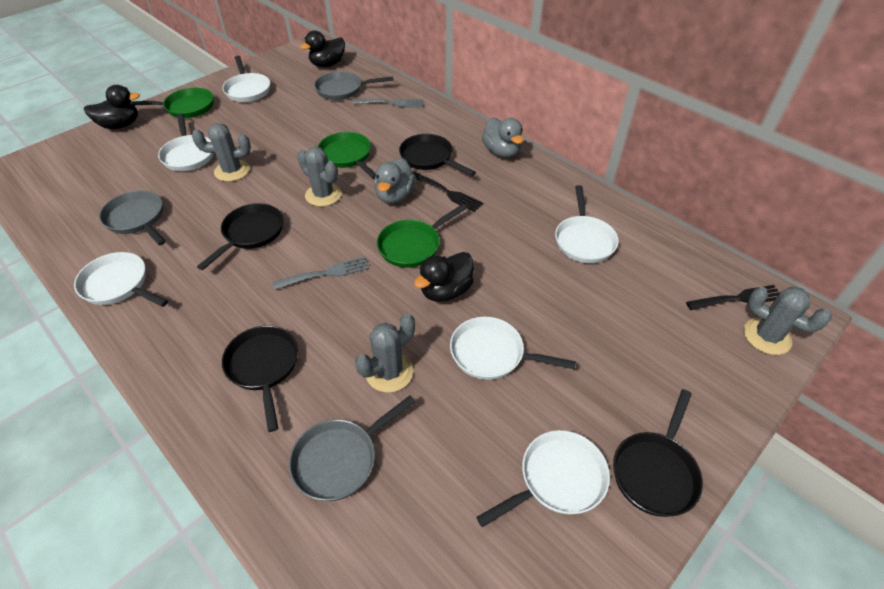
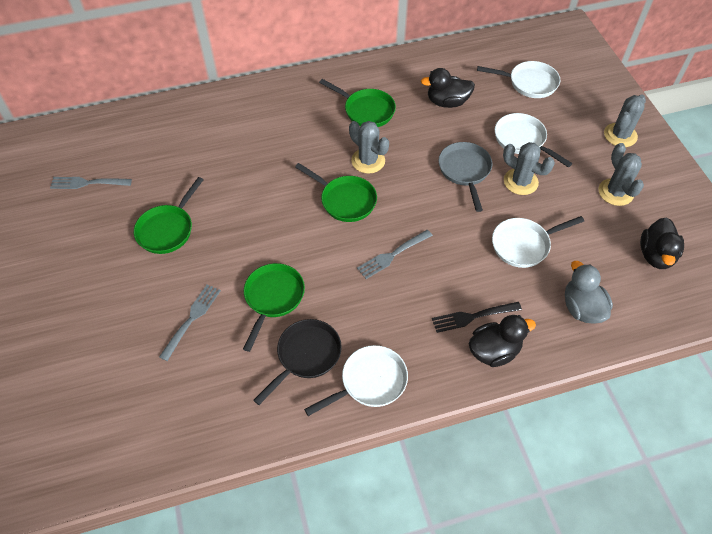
black fork: [413,172,483,212] [686,285,780,310] = 2 -> [432,302,522,333] = 1
black pan: [197,203,283,270] [222,325,298,432] [399,134,476,176] [613,389,703,517] = 4 -> [253,319,342,405] = 1
green pan: [131,88,214,118] [318,132,376,179] [377,204,467,268] = 3 -> [134,177,203,254] [243,263,305,352] [295,163,377,222] [319,79,396,127] = 4
grey duck: [374,158,416,204] [482,117,523,158] = 2 -> [565,261,613,324] = 1
grey fork: [272,256,369,290] [353,99,423,107] = 2 -> [50,177,132,189] [159,284,221,361] [357,230,433,279] = 3
grey pan: [99,190,166,245] [289,395,416,501] [314,71,393,100] = 3 -> [438,142,493,212] = 1
white pan: [74,252,168,307] [158,113,214,171] [222,56,270,102] [450,317,576,380] [476,430,610,527] [555,185,619,263] = 6 -> [304,345,408,416] [477,61,560,98] [492,216,584,268] [495,113,572,167] = 4

